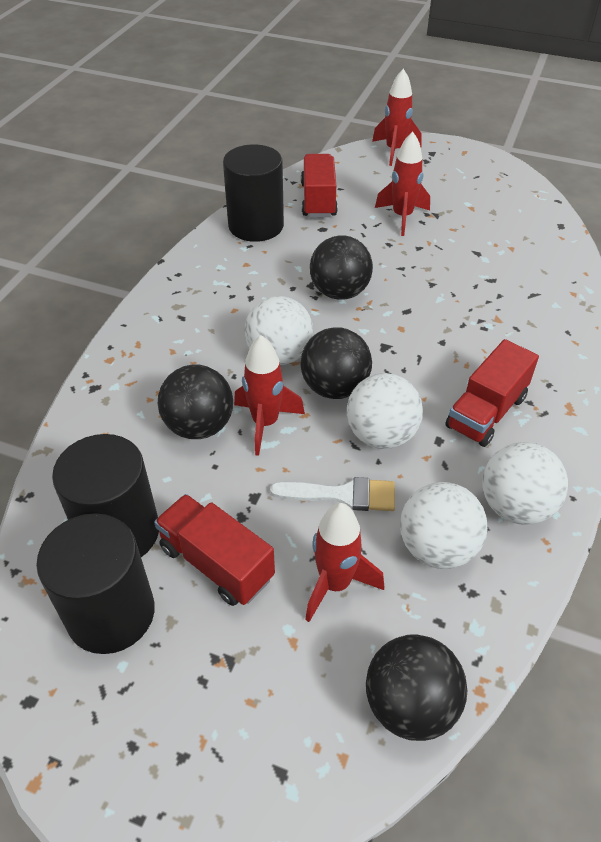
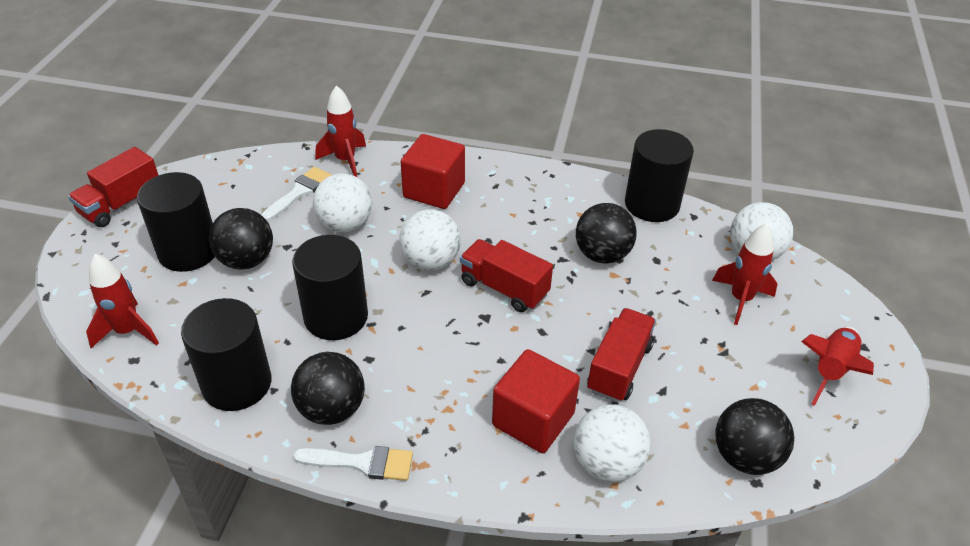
black cylinder: [36,513,155,654] [52,434,159,557] [223,144,284,242] = 3 -> [137,172,215,272] [181,298,272,411] [292,235,368,340] [625,129,694,222] = 4
red cube: none = 0 -> [401,134,465,209] [492,349,580,453] = 2
white brush: [270,477,395,511] = 1 -> [261,167,332,222] [293,446,413,481] = 2

